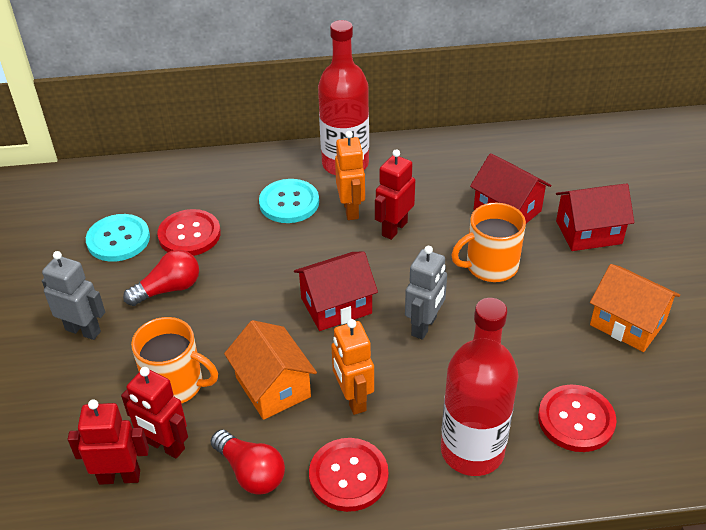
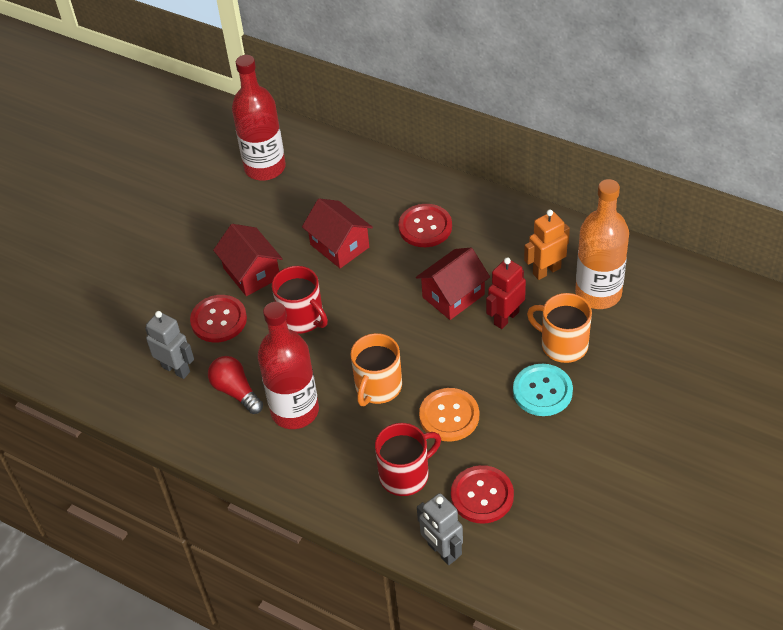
orange bottle: none = 0 -> [575,179,629,309] = 1
orange button: none = 0 -> [419,388,479,442] = 1
orange house: [224,320,317,420] [590,264,680,352] = 2 -> none = 0
orange robot: [331,319,374,415] [335,131,365,220] = 2 -> [524,209,570,280] = 1
red light bulb: [123,250,199,306] [211,429,285,495] = 2 -> [208,356,263,414] = 1
red mug: none = 0 -> [272,266,328,334] [375,423,441,496] = 2
red robot: [68,399,149,485] [121,367,188,459] [375,149,415,240] = 3 -> [486,257,526,329] = 1
turquoise button: [86,214,150,262] [259,179,319,223] = 2 -> [513,364,573,416] = 1

